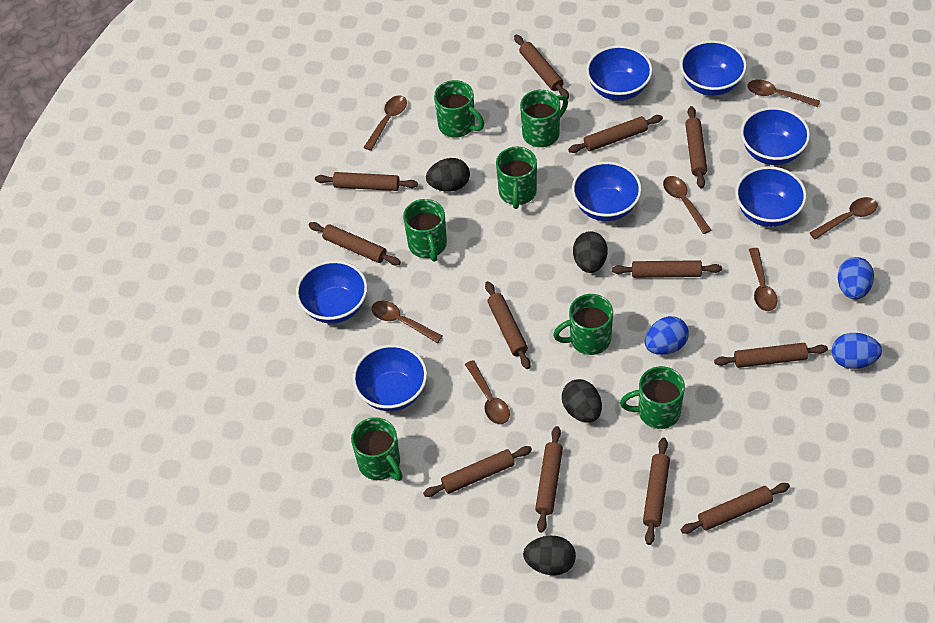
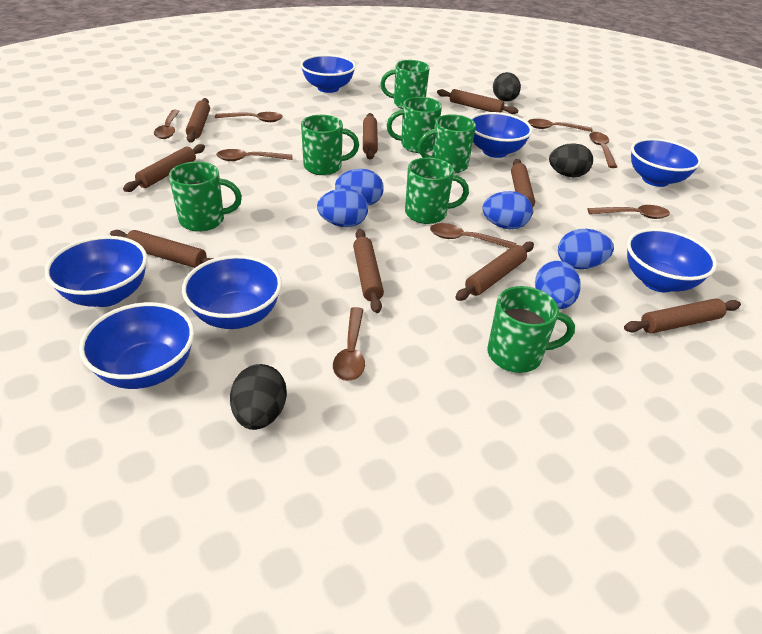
black egg: [426,158,470,192] [523,536,576,575] [562,379,602,423] [573,231,607,273] = 4 -> [230,364,287,430] [493,72,521,102] [549,143,593,177] = 3
blue egg: [645,316,689,355] [832,333,882,369] [838,257,874,300] = 3 -> [317,188,368,227] [335,169,384,206] [482,191,533,229] [535,261,581,309] [558,229,614,269] = 5
brown rolling pin: [309,222,401,266] [315,172,418,191] [423,446,532,497] [485,281,531,369] [514,35,569,99] [535,426,563,533] [568,115,663,153] [612,260,722,278] [643,438,670,545] [681,483,790,534] [685,106,707,188] [714,343,828,368] = 12 -> [110,230,214,268] [123,144,205,192] [186,98,210,143] [353,229,384,313] [363,113,378,160] [437,89,518,114] [455,242,534,301] [511,159,535,214] [624,298,741,334] = 9
brown spoon: [363,95,407,151] [371,301,442,343] [465,360,510,424] [663,176,711,234] [747,80,820,107] [749,248,777,311] [810,197,877,239] = 7 -> [154,110,180,139] [215,112,282,122] [216,149,293,161] [333,307,365,381] [430,223,517,248] [528,119,593,132] [588,205,670,219] [589,132,617,168] = 8

